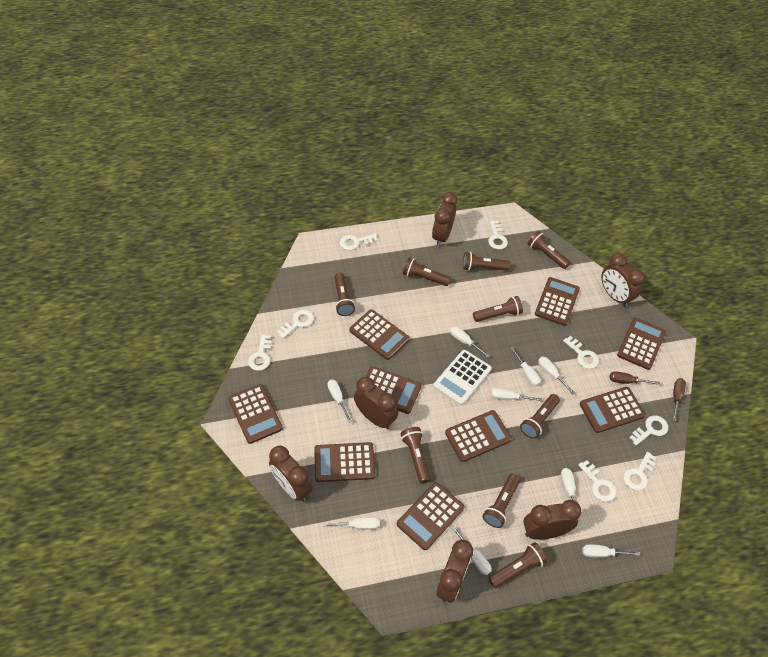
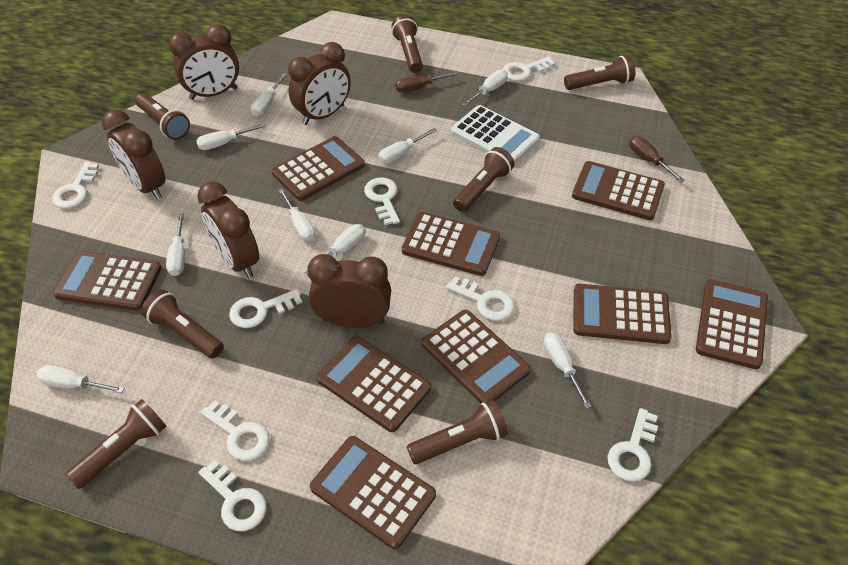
brown clock: [269,445,312,502] [354,377,398,429] [432,192,457,247] [436,540,473,603] [523,500,581,540] [601,253,645,307] = 6 -> [102,110,166,200] [169,24,239,100] [197,182,259,278] [288,42,351,125] [307,254,391,328] = 5
brown flashlight: [334,273,355,316] [400,427,431,484] [403,258,451,286] [463,252,510,271] [473,296,523,322] [483,474,520,528] [489,542,547,588] [520,394,560,439] [528,231,571,269] = 9 -> [65,399,167,489] [135,93,190,140] [141,289,224,359] [391,15,423,73] [407,400,508,464] [453,147,515,212] [564,55,635,90] = 7

